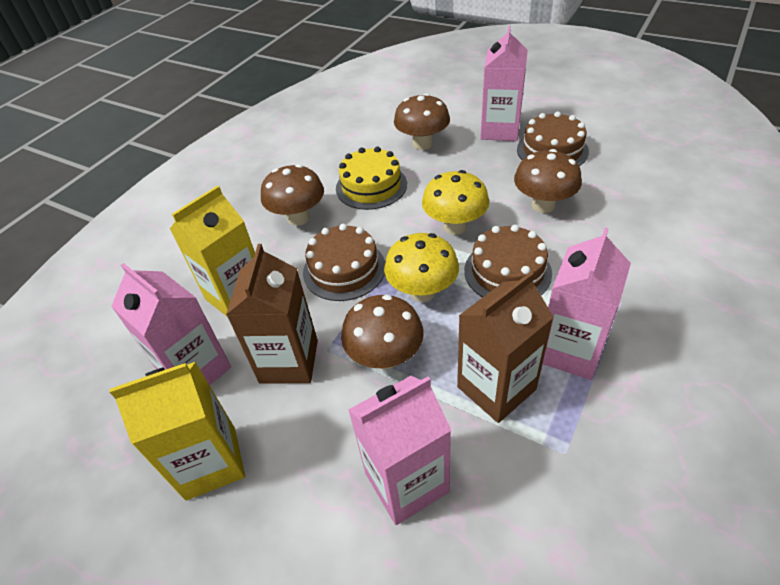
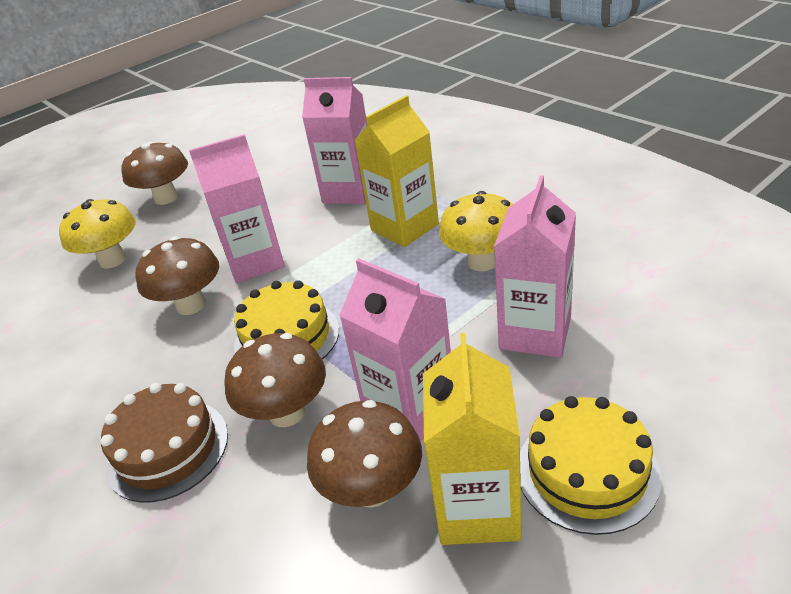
brown cake: [303,224,385,301] [464,225,552,297] [517,112,589,166] = 3 -> [101,383,228,502] = 1
brown carton: [226,244,318,384] [457,272,554,423] = 2 -> none = 0
yellow cake: [336,147,407,210] = 1 -> [234,280,339,360] [520,396,662,535] = 2

